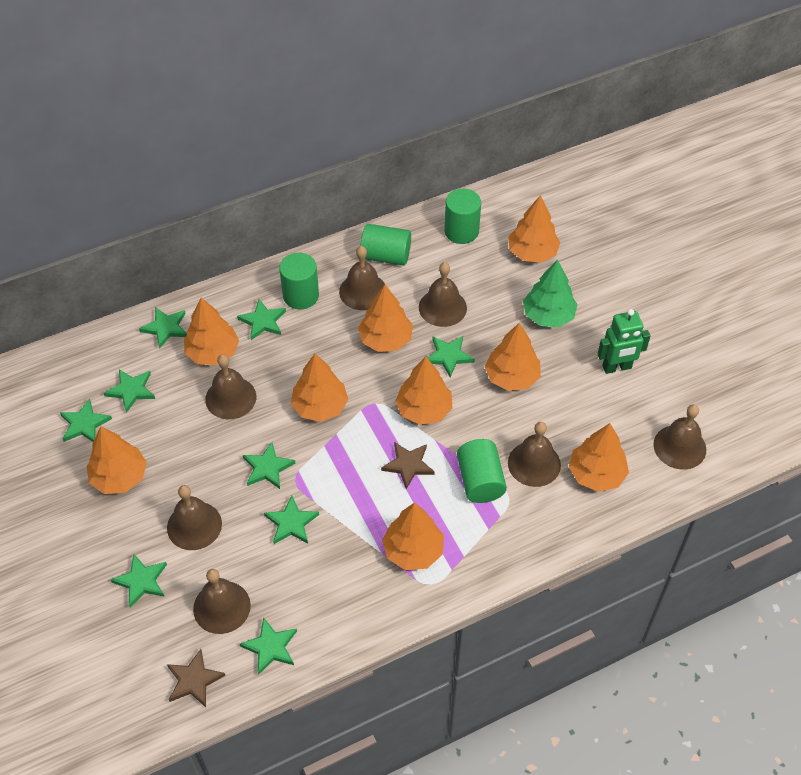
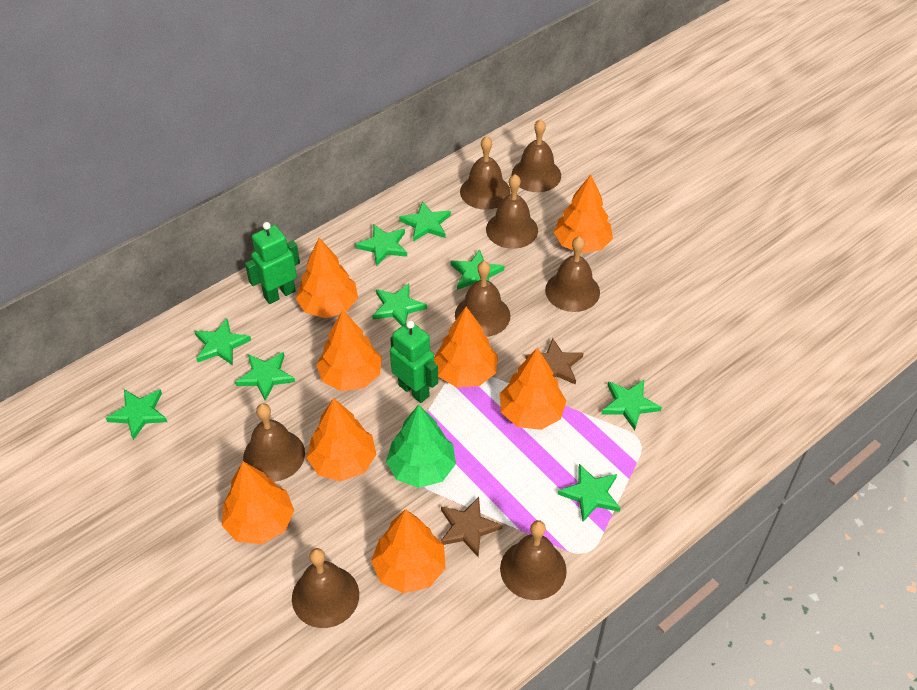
brown bell: [167,485,222,550] [193,569,251,634] [205,354,256,419] [339,246,385,310] [419,262,467,327] [508,422,561,487] [653,404,706,470] = 7 -> [243,403,305,482] [292,548,359,628] [455,261,510,337] [460,136,511,210] [486,174,538,249] [500,520,567,600] [512,119,561,192] [545,236,600,312] = 8
green cylinder: [279,253,319,309] [360,224,411,266] [444,189,481,244] [457,439,507,503] = 4 -> none = 0
green robot: [597,309,651,374] = 1 -> [245,222,300,304] [390,320,438,403] = 2
orange tree: [87,426,147,494] [184,298,239,365] [291,354,348,422] [358,285,413,352] [382,503,444,570] [395,356,452,425] [485,323,541,391] [508,195,561,263] [569,423,629,492] = 9 -> [222,461,294,544] [296,238,358,318] [306,398,376,481] [317,309,382,391] [371,509,446,593] [434,307,498,387] [500,348,566,430] [554,175,613,253] = 8

